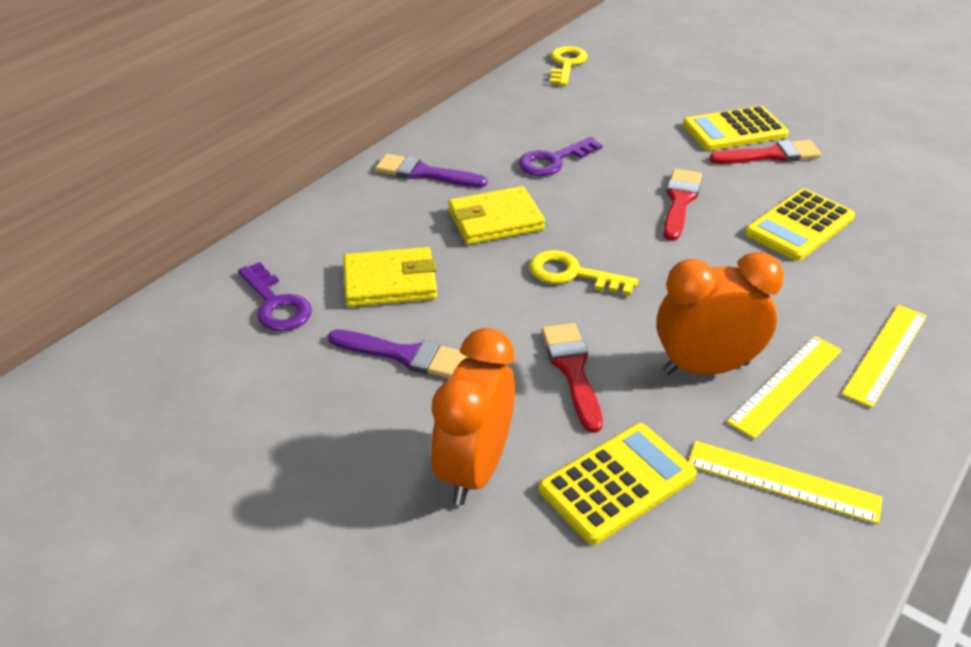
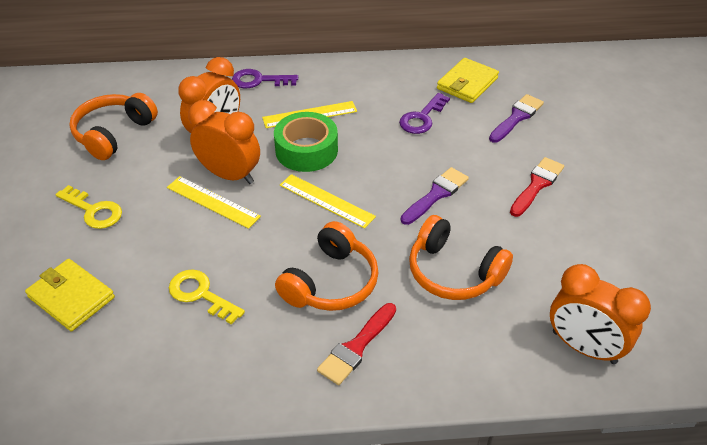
green tape: none = 0 -> [274,112,338,172] = 1
orange clock: [431,328,515,505] [656,252,784,375] = 2 -> [178,57,240,133] [188,100,260,184] [550,264,651,364] = 3
orange headphones: none = 0 -> [69,93,158,160] [275,221,379,311] [409,215,513,300] = 3
red brush: [541,323,603,433] [663,169,702,241] [709,140,821,164] = 3 -> [317,303,396,385] [510,157,564,217] = 2
yellow calculator: [539,423,697,545] [683,106,789,151] [745,188,855,261] = 3 -> none = 0

